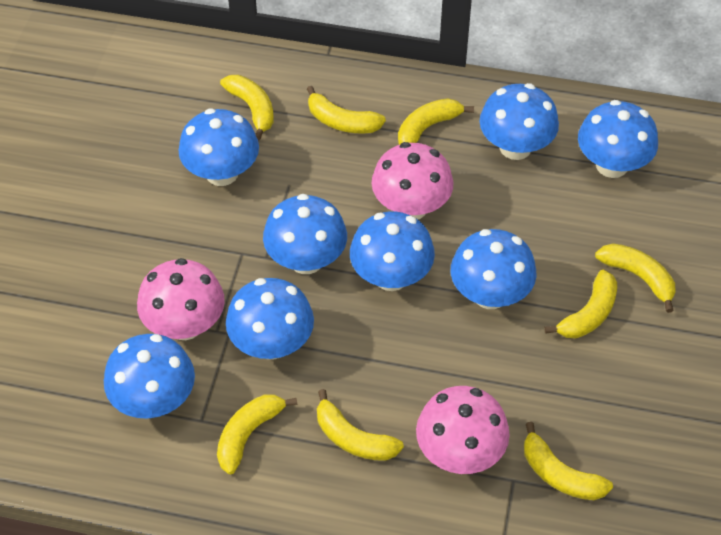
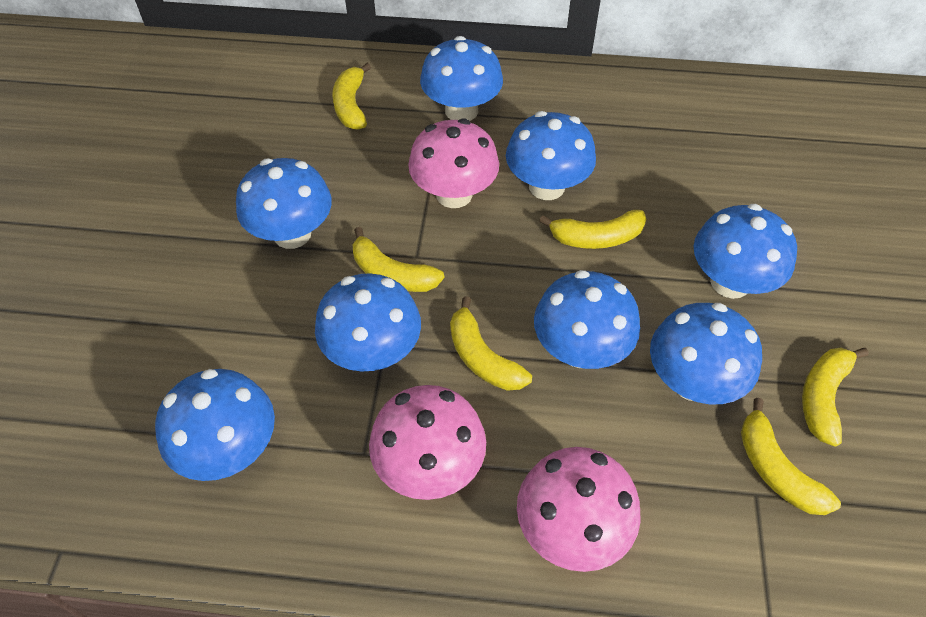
yellow banana: [217,395,297,474] [220,75,274,140] [307,86,386,134] [317,389,404,461] [398,98,474,145] [524,422,613,500] [545,270,617,338] [595,243,676,313] = 8 -> [332,63,371,130] [352,227,444,292] [450,296,532,391] [539,210,646,249] [741,398,841,515] [802,348,869,447] = 6

